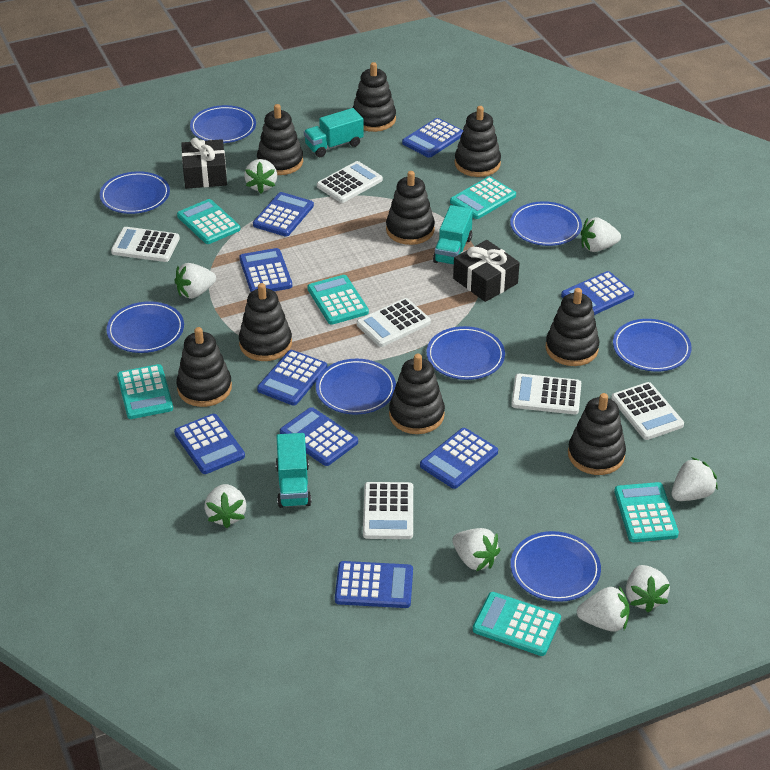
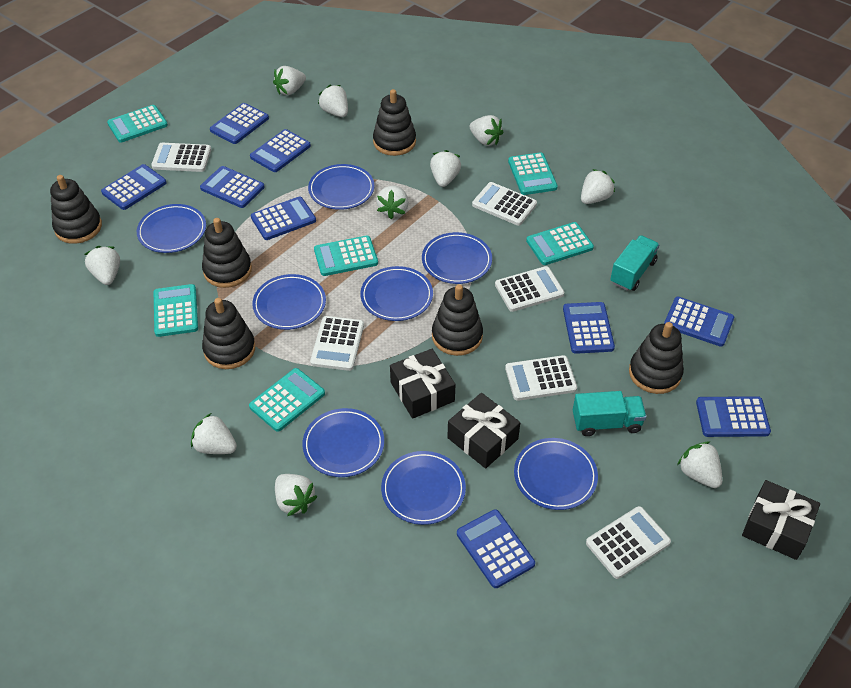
black gift: [181,138,227,189] [453,240,520,302] = 2 -> [390,349,455,419] [447,393,520,469] [742,480,820,560] = 3
black stacking toy: [177,327,232,407] [239,283,292,361] [257,104,303,175] [353,62,396,132] [386,171,435,245] [389,354,445,434] [455,106,501,177] [546,288,599,366] [568,393,626,475] = 9 -> [50,175,102,244] [202,218,252,288] [202,298,255,369] [373,89,416,156] [432,284,483,356] [629,322,684,394] = 6
turquoise truck: [276,433,311,508] [304,108,364,157] [433,205,473,265] = 3 -> [573,391,647,436] [610,235,660,291] = 2
white strawberry: [175,263,216,299] [204,484,246,528] [244,159,277,193] [452,528,500,571] [577,586,630,632] [581,217,621,252] [626,565,670,613] [672,457,718,501] = 8 -> [84,246,120,285] [191,413,237,454] [273,66,306,95] [275,474,317,516] [318,85,348,117] [376,186,409,219] [430,150,461,187] [470,115,503,146] [581,169,615,204] [677,441,722,488] = 10

